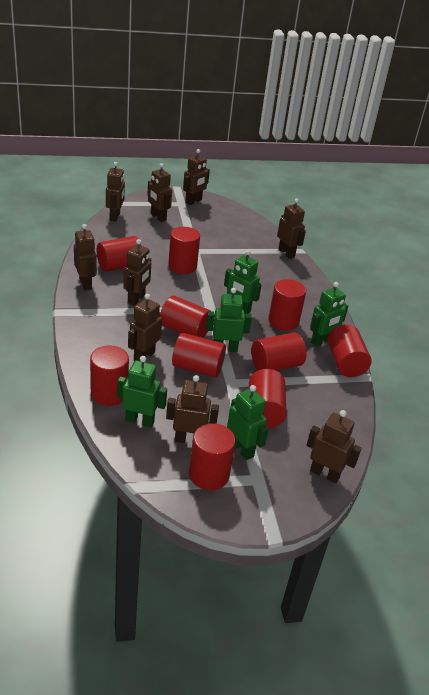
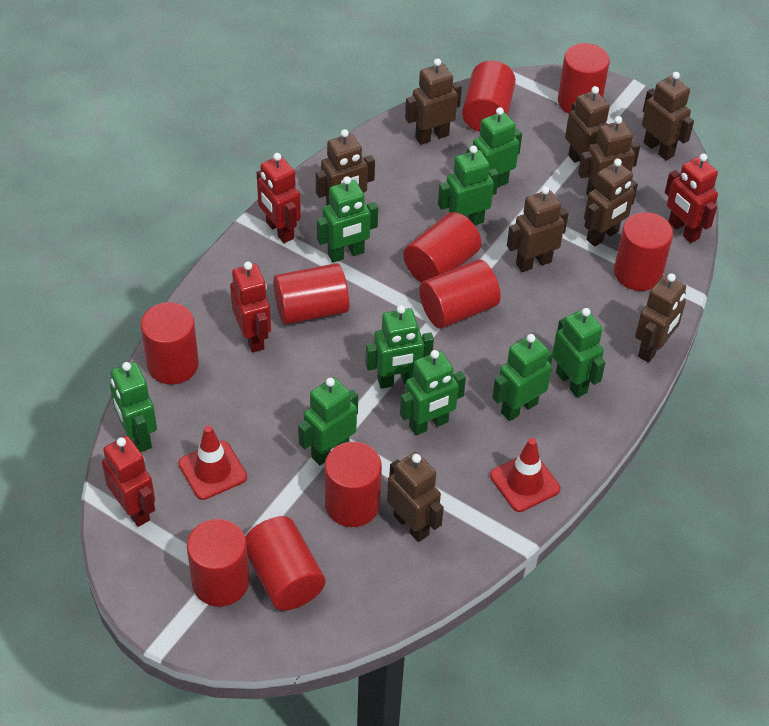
green robot: [117,356,167,427] [206,288,252,352] [224,250,262,314] [227,385,269,460] [310,282,348,347] = 5 -> [110,362,157,452] [298,377,358,465] [317,176,378,263] [365,305,434,389] [400,350,466,435] [438,146,499,225] [467,107,522,187] [492,334,553,421] [552,308,605,398] = 9
red robot: none = 0 -> [102,436,155,527] [230,262,271,353] [257,153,301,243] [665,154,718,243] = 4
red traffic cone: none = 0 -> [178,425,247,500] [490,438,560,512] = 2

